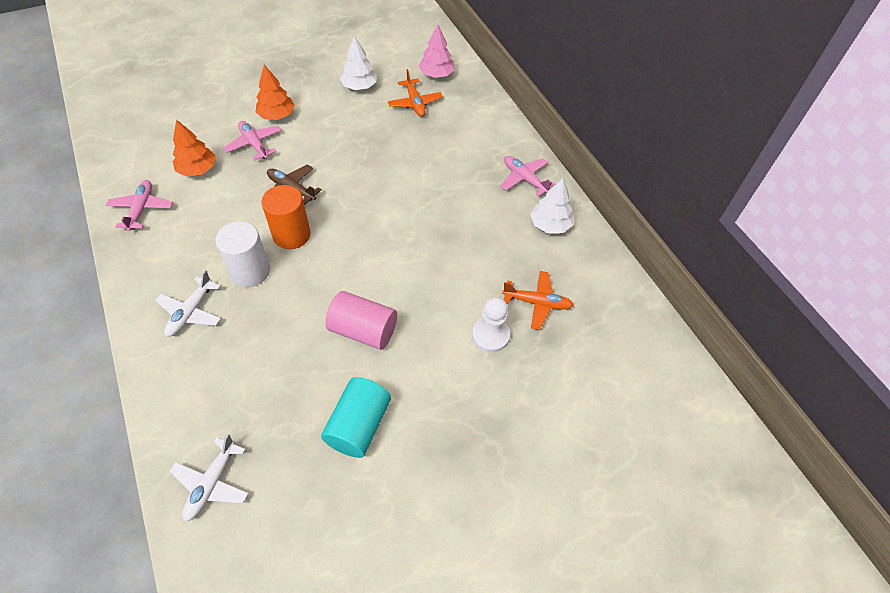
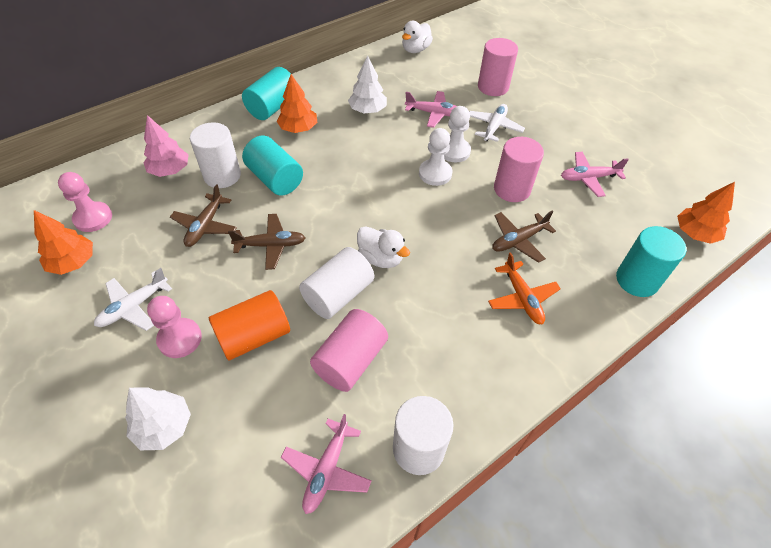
brown plane: [267,164,322,205] = 1 -> [170,184,237,247] [228,214,306,270] [492,210,556,263] = 3
orange plane: [388,69,443,117] [502,271,573,330] = 2 -> [488,252,561,324] = 1
orange tree: [173,119,216,177] [256,65,295,120] = 2 -> [34,210,93,275] [277,74,317,133] [677,182,735,244] = 3
pink cylinder: [325,291,397,350] = 1 -> [310,309,388,392] [478,38,518,96] [494,137,544,202] = 3
pink pawn: none = 0 -> [58,172,112,232] [147,296,202,358] = 2
turquoise cylinder: [321,377,391,458] = 1 -> [242,67,291,120] [242,136,303,196] [616,226,686,297] = 3
white cylinder: [215,221,270,287] = 1 -> [190,122,241,188] [299,247,374,319] [393,396,453,475] = 3
white duck: none = 0 -> [357,226,410,268] [402,21,433,53] = 2
white pawn: [472,297,510,352] = 1 -> [419,128,452,186] [444,106,471,162] = 2

